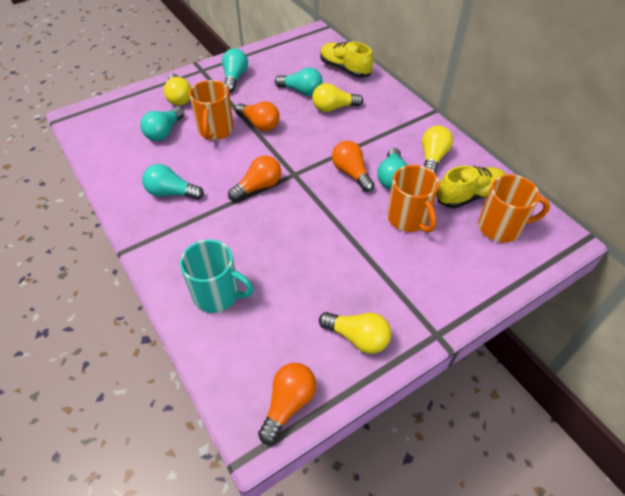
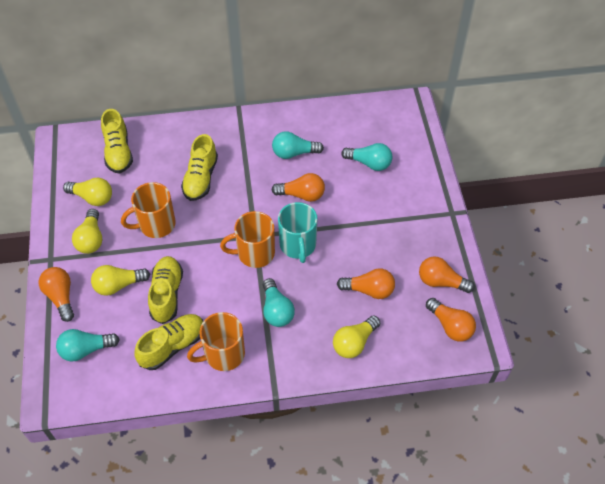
orange light bulb: [228,156,281,202] [235,101,280,131] [258,363,316,444] [332,141,374,192] = 4 -> [39,267,74,322] [272,173,325,202] [337,268,395,299] [419,256,475,293] [426,298,476,341] = 5
turquoise light bulb: [140,107,184,141] [142,164,204,200] [222,48,248,92] [275,67,323,96] [377,148,407,189] = 5 -> [56,329,120,362] [263,278,295,327] [272,131,324,159] [341,143,393,171] = 4
yellow shoe: [320,42,373,78] [437,165,506,209] = 2 -> [101,109,133,174] [135,314,203,370] [148,256,183,324] [181,134,218,201] = 4

